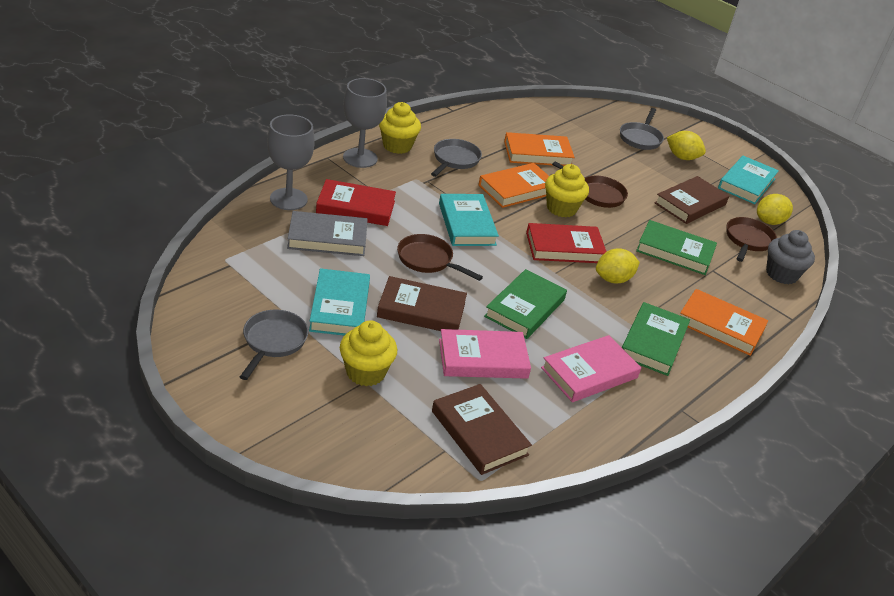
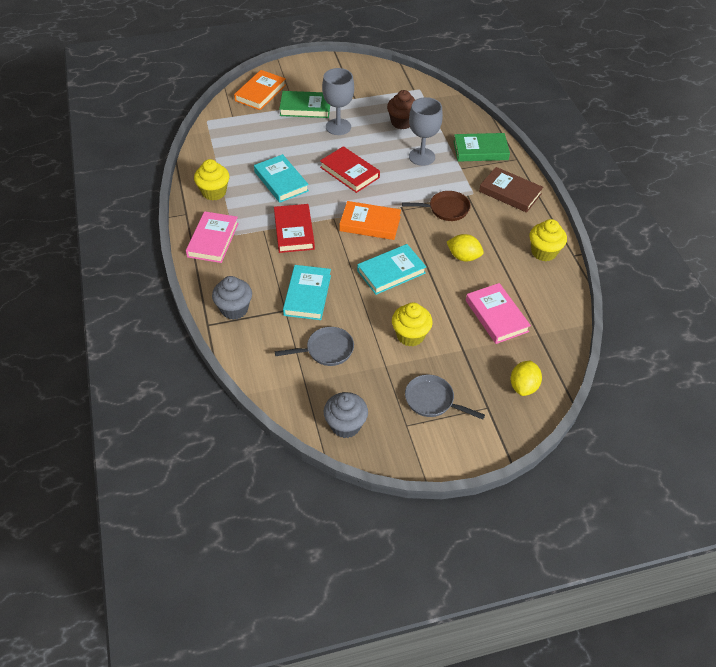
brown book: [377,276,467,331] [432,384,532,475] [654,176,729,224] = 3 -> [479,167,543,213] = 1
brown cupcake: none = 0 -> [387,90,415,130] = 1
brown pan: [397,234,483,281] [552,161,628,208] [727,217,777,262] = 3 -> [402,191,471,221] = 1
green book: [484,269,567,339] [622,302,690,376] [636,220,717,275] = 3 -> [279,91,330,118] [454,133,510,162] = 2
grey book: [287,211,368,256] = 1 -> none = 0
grey cupcake: [766,230,815,284] = 1 -> [212,276,252,320] [324,392,368,438] = 2
grey pan: [240,310,308,380] [431,139,482,177] [620,108,664,150] = 3 -> [275,327,354,366] [405,375,485,420] = 2
orange book: [479,163,549,208] [504,132,575,166] [680,289,768,356] = 3 -> [234,70,286,110] [339,201,401,240] = 2
yellow lemon: [596,248,640,283] [667,131,706,160] [757,194,793,225] = 3 -> [447,234,484,261] [511,361,542,396] = 2

